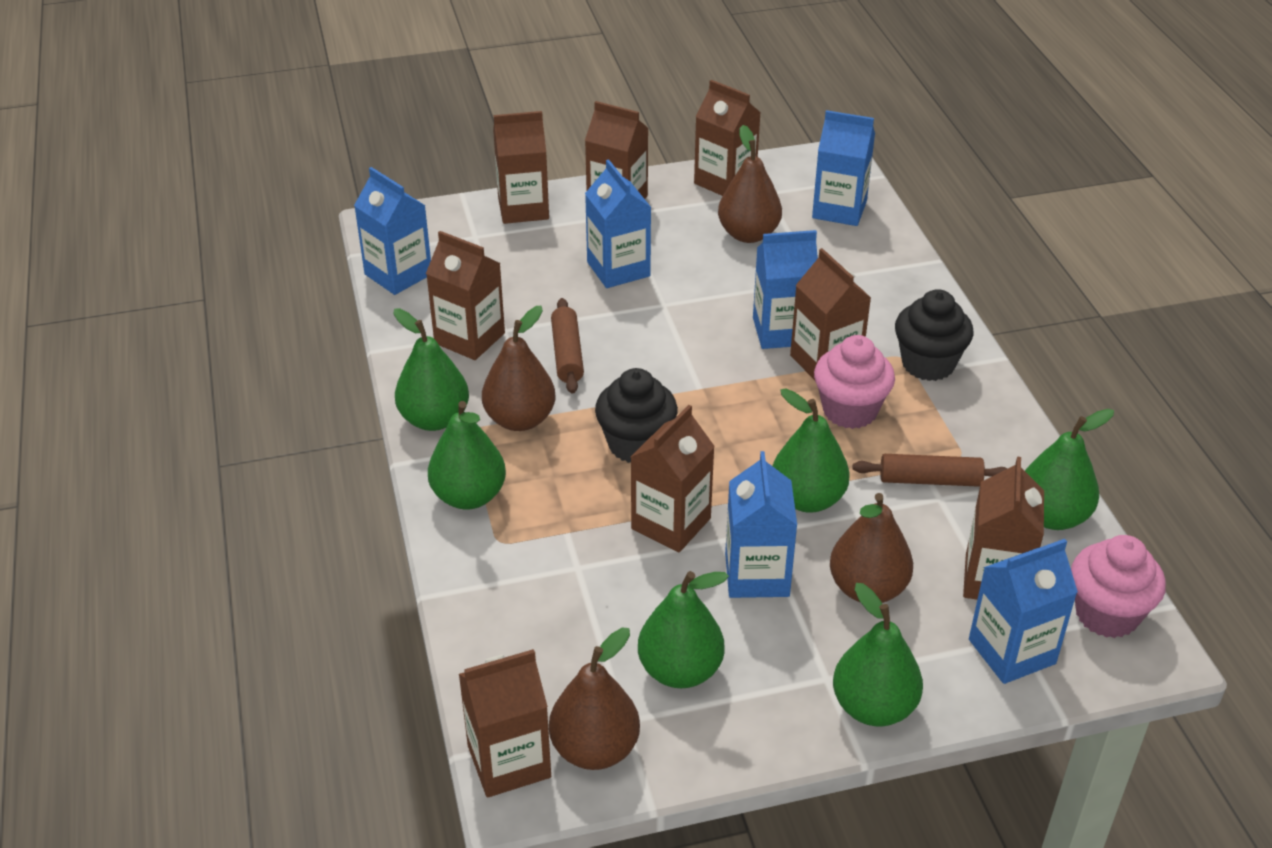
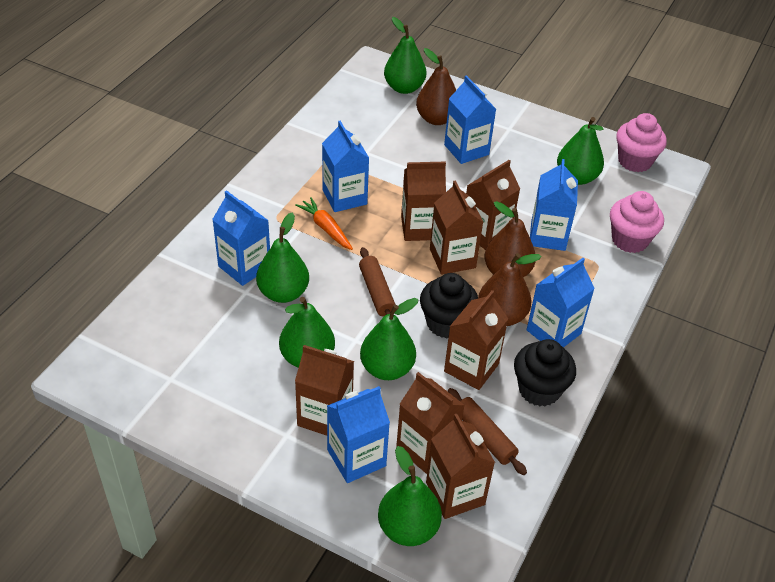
brown carton: [426,231,505,360] [459,649,551,798] [493,111,549,224] [585,101,649,199] [631,405,715,552] [694,80,761,196] [790,248,871,380] [963,456,1044,600] = 8 -> [295,345,354,436] [396,372,465,474] [401,162,446,241] [426,414,495,519] [430,180,483,275] [444,290,508,390] [466,160,520,250] = 7
brown pear: [482,306,556,431] [549,628,640,770] [718,125,782,243] [830,493,913,603] = 4 -> [416,48,456,125] [478,253,542,326] [484,201,535,278] = 3
orange carrot: none = 0 -> [295,197,353,250] = 1

